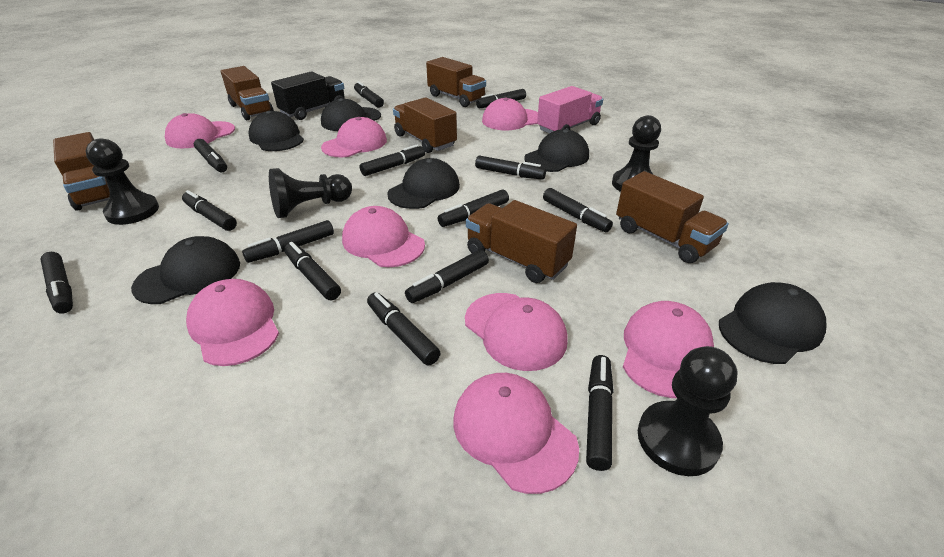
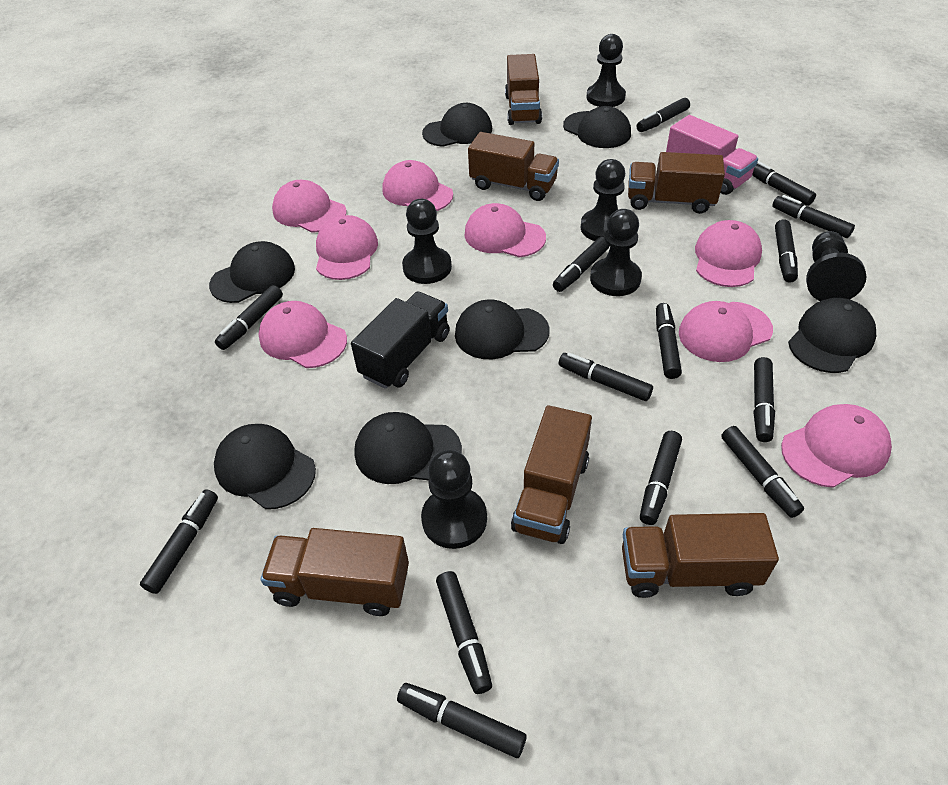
black cap: [131,236,240,304] [248,111,304,151] [321,98,381,131] [387,158,460,209] [524,129,589,172] [719,282,827,364] = 6 -> [209,241,295,303] [214,424,316,509] [354,412,462,484] [422,103,492,147] [455,299,549,359] [563,106,631,148] [788,298,876,373] = 7
black pawn: [86,138,159,225] [269,168,352,218] [612,115,661,192] [638,346,737,476] = 4 -> [402,199,452,284] [421,450,487,549] [581,159,625,241] [586,34,626,107] [590,209,642,296] [806,231,867,301] = 6

